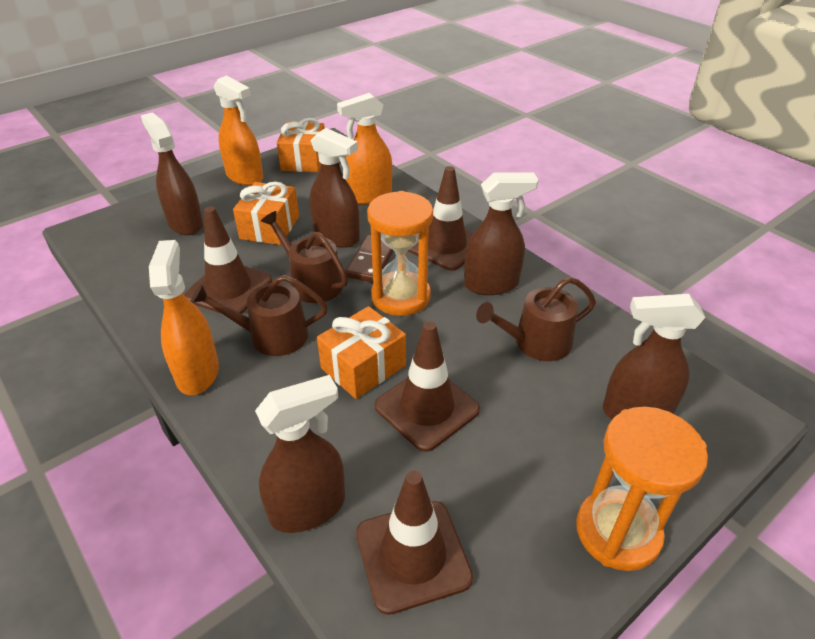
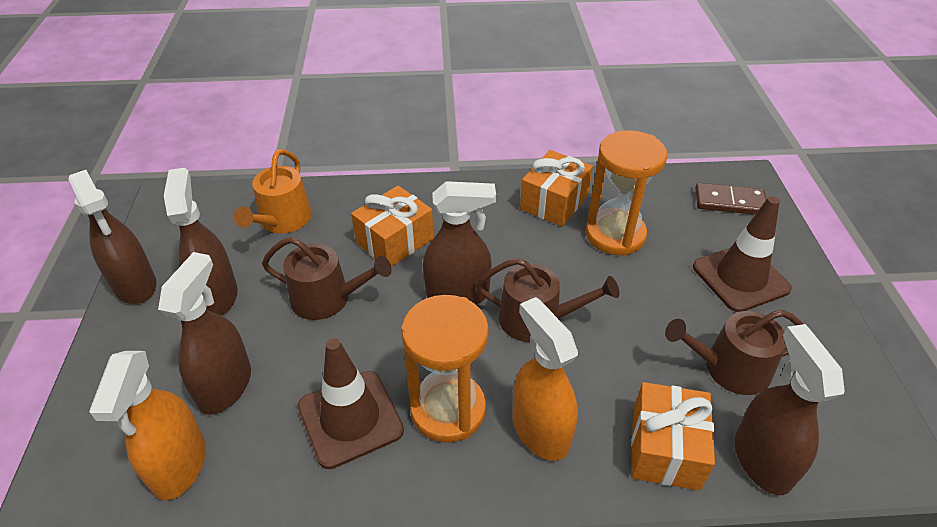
brown traffic cone: [184,207,272,314] [356,471,473,615] [375,321,480,452] [408,166,474,271] = 4 -> [298,338,404,469] [693,196,792,312] = 2
orange spray bottle: [149,240,219,395] [214,75,263,186] [337,93,392,204] = 3 -> [89,351,206,501] [513,297,578,461] = 2
orange watering can: none = 0 -> [234,149,312,233] = 1

